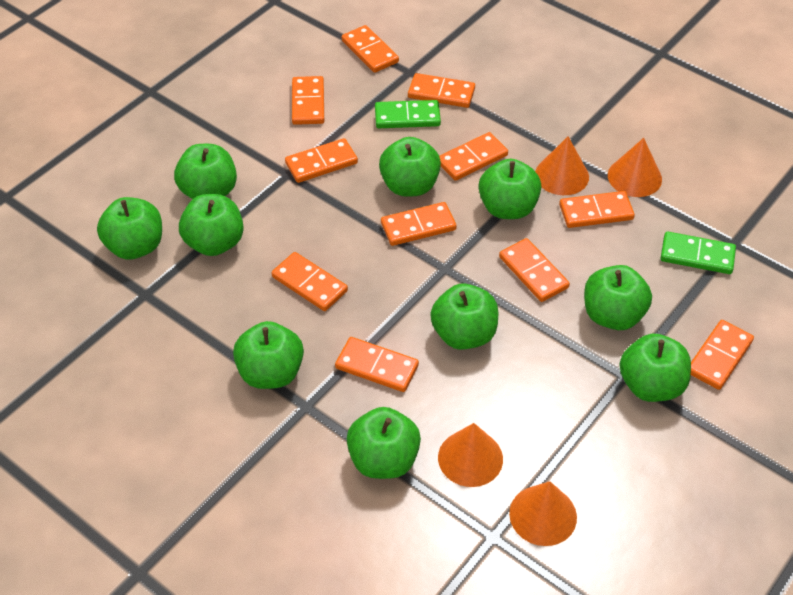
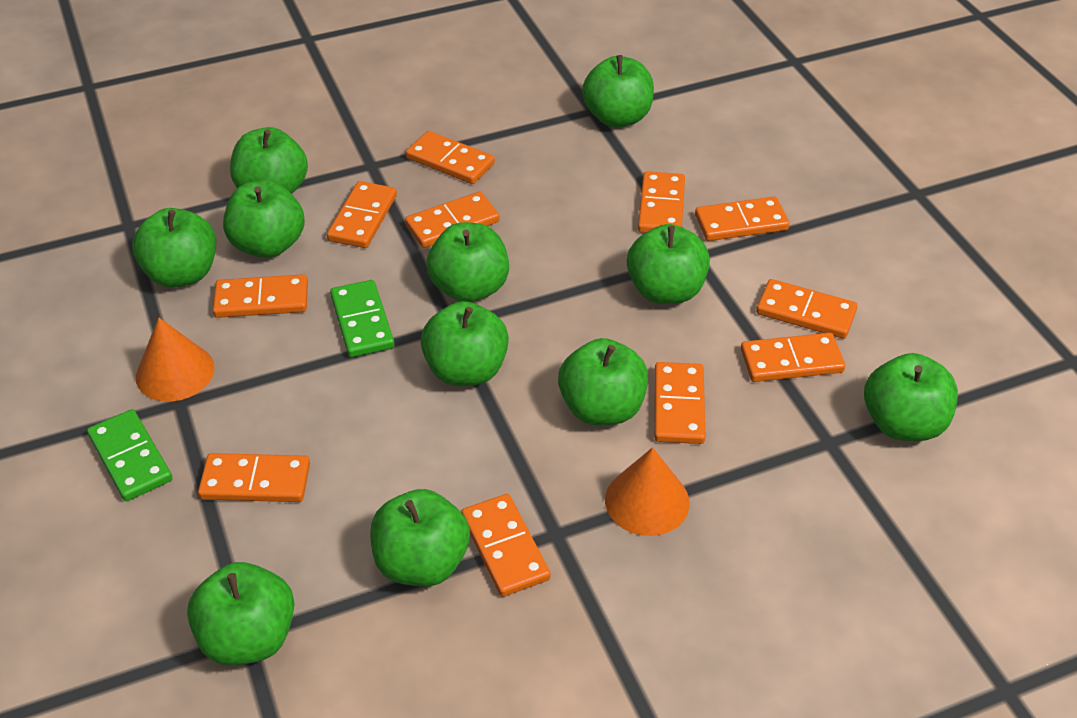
green apple: [97,197,162,259] [174,144,237,199] [179,194,244,256] [233,321,304,389] [346,407,421,479] [379,137,441,197] [430,284,498,350] [478,159,541,219] [584,265,652,330] [619,334,691,402] = 10 -> [132,208,216,288] [187,562,294,666] [223,180,305,258] [230,127,308,194] [370,489,470,587] [421,301,509,386] [426,222,509,302] [558,338,648,425] [582,55,654,127] [627,224,710,304] [864,353,958,441] = 11
orange cone: [438,423,503,487] [509,481,577,546] [535,136,589,195] [608,138,662,197] = 4 -> [136,318,215,402] [605,447,690,536] = 2

